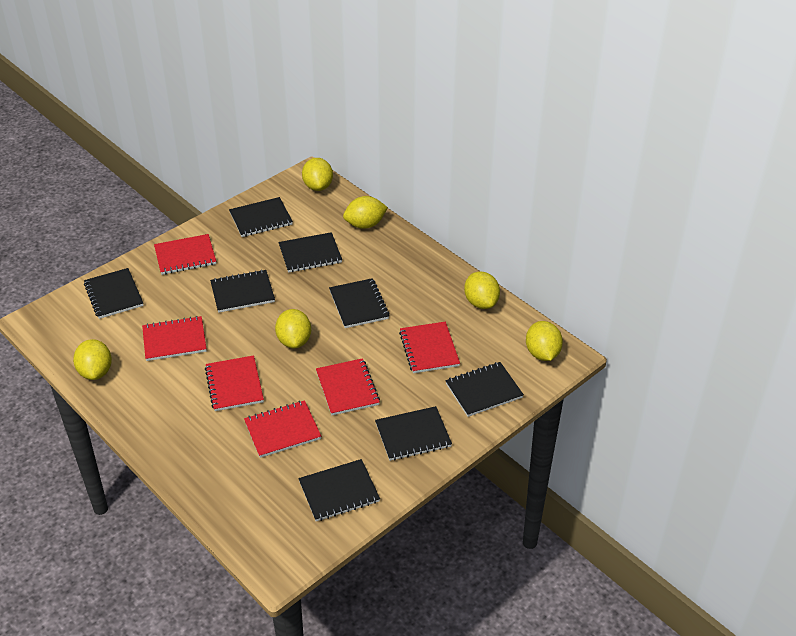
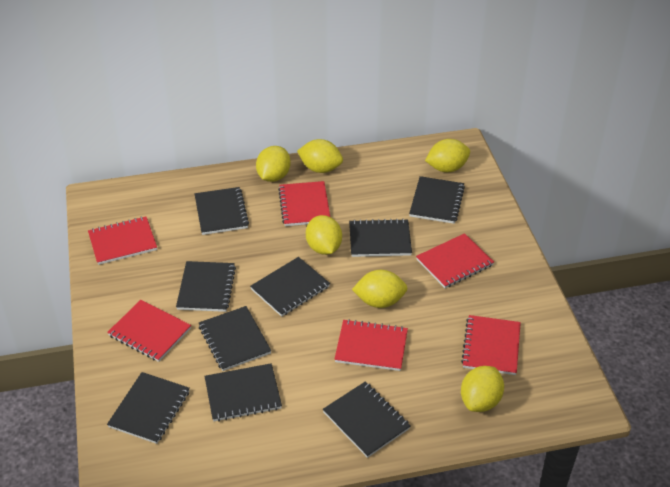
black notebook: [84,268,144,319] [210,270,275,313] [229,197,293,237] [279,232,342,273] [298,459,380,521] [329,278,390,328] [375,406,452,461] [445,362,524,417] = 8 -> [107,372,190,444] [176,261,236,312] [194,187,249,235] [199,306,271,371] [205,363,282,422] [250,257,330,317] [323,382,411,458] [349,219,412,257] [409,176,465,224] = 9

